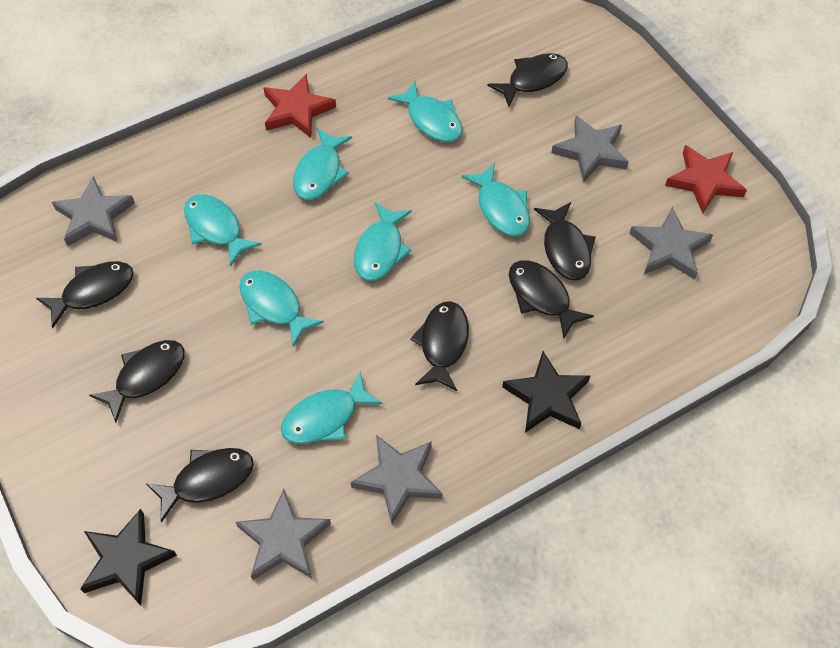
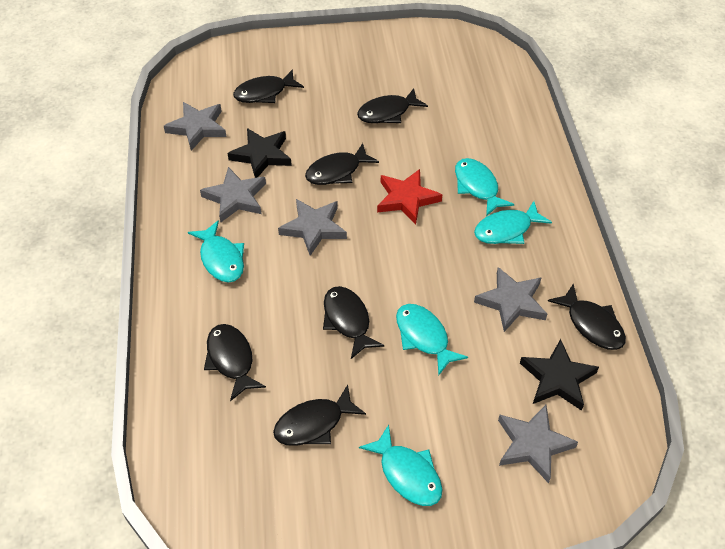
red star: [264,74,336,138] [665,145,747,214] = 2 -> [377,169,443,225] = 1
turquoise fish: [184,194,262,267] [239,270,324,347] [281,371,383,444] [293,128,352,200] [354,202,412,281] [388,81,463,142] [461,163,530,236] = 7 -> [188,220,244,283] [359,424,443,506] [396,304,468,376] [455,158,514,216] [474,201,552,244] = 5

